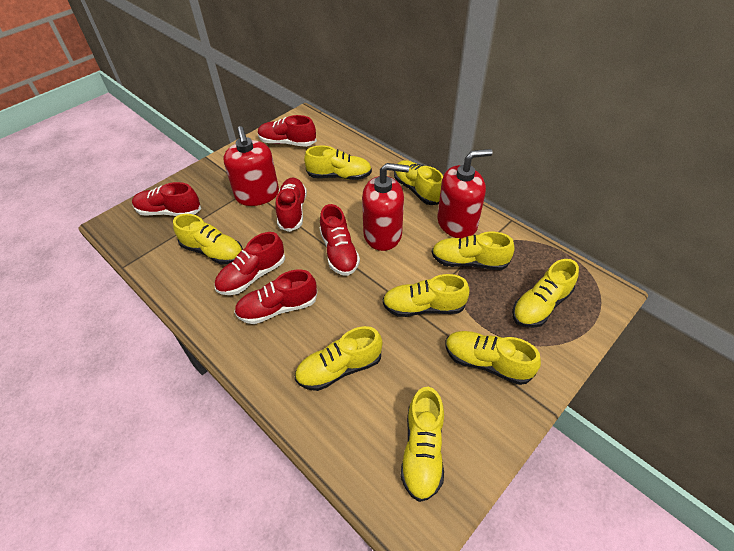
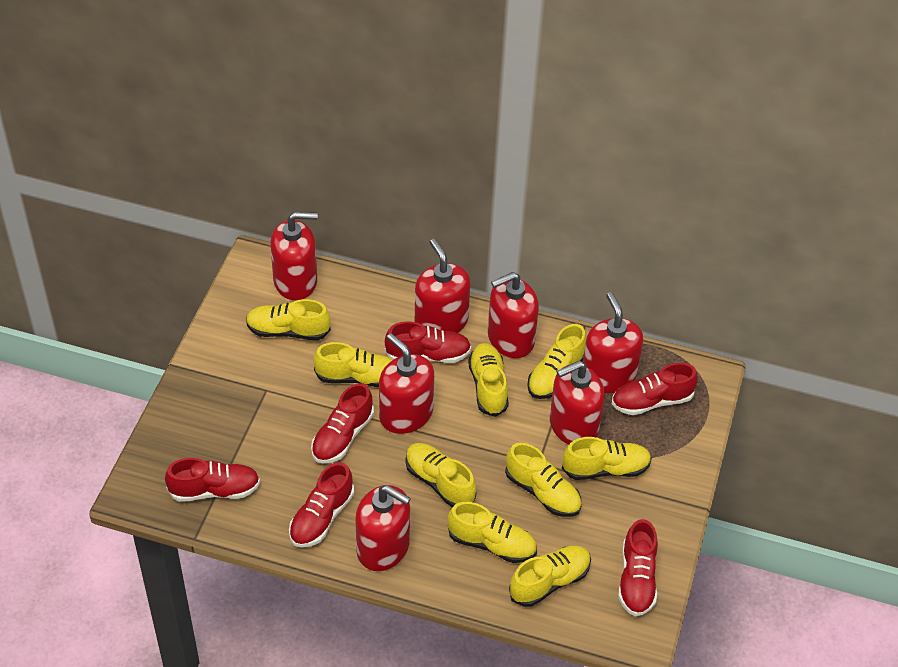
red soap dispenser: [224,126,279,206] [362,163,409,251] [437,149,493,238] = 3 -> [270,212,318,300] [355,485,411,571] [379,333,434,434] [415,239,470,333] [488,272,539,358] [550,361,605,445] [583,292,643,393] = 7

